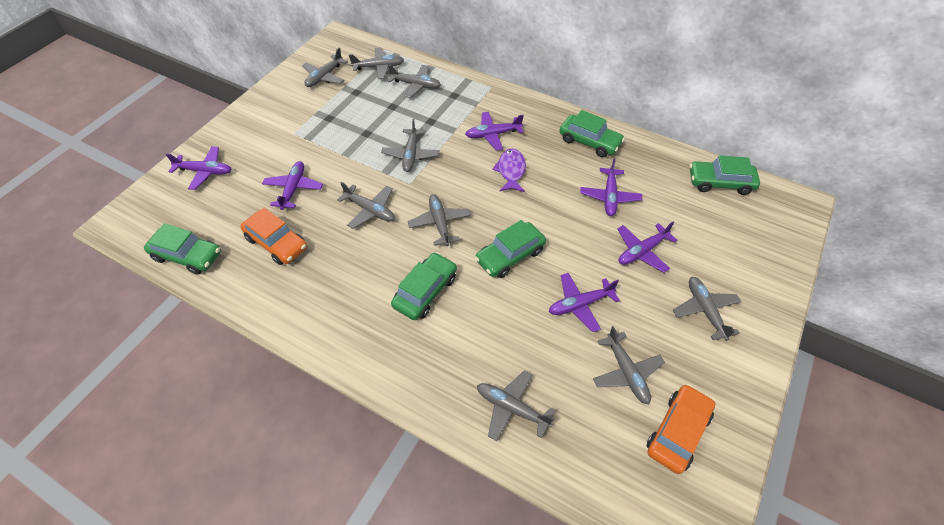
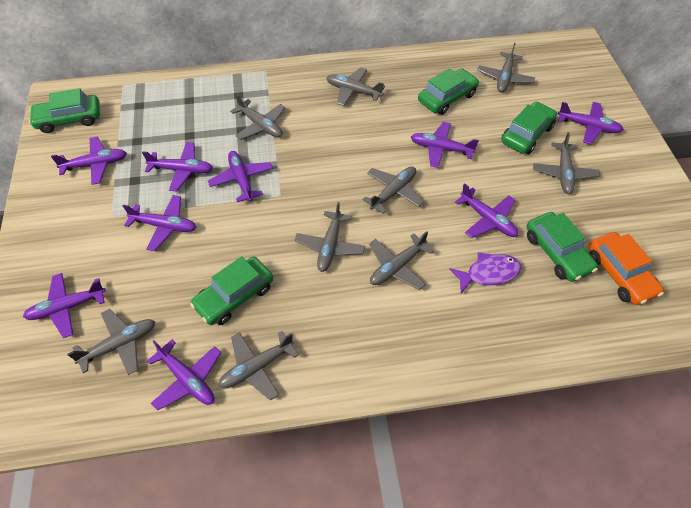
orange car: [240,208,307,265] [647,384,716,474] = 2 -> [589,232,664,305] = 1
purple plane: [166,146,232,190] [262,161,323,210] [465,112,524,151] [549,273,620,332] [580,158,642,216] [617,222,677,273] = 6 -> [23,273,106,338] [51,137,127,185] [123,195,197,251] [142,142,213,192] [147,339,221,411] [208,151,273,202] [411,122,479,168] [455,183,519,238] [558,102,624,144] = 9

